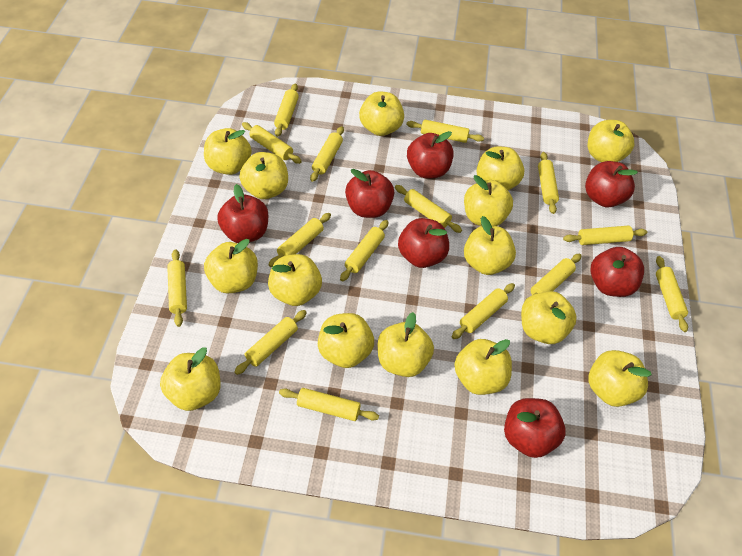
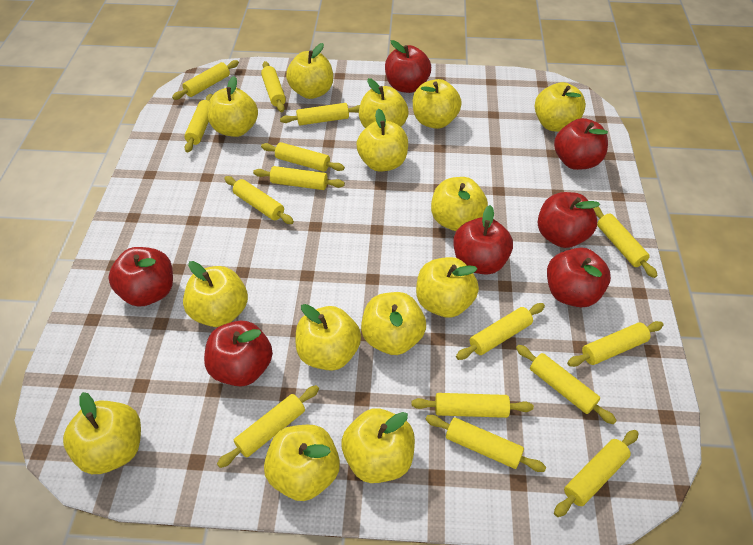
yellow apple: [160,347,221,411] [204,128,252,175] [204,239,258,294] [239,152,288,199] [268,254,322,306] [318,313,374,368] [359,92,404,136] [378,312,434,377] [454,339,512,395] [464,175,513,226] [464,216,516,275] [476,146,524,190] [521,291,577,344] [588,120,635,162] [589,350,652,407] = 15 -> [63,392,141,474] [183,261,248,327] [208,76,258,137] [264,425,340,501] [286,43,333,99] [296,304,361,371] [341,408,415,483] [356,109,408,172] [359,78,409,128] [361,292,426,355] [413,79,462,129] [416,257,479,318] [431,177,488,231] [535,82,586,132] = 14

